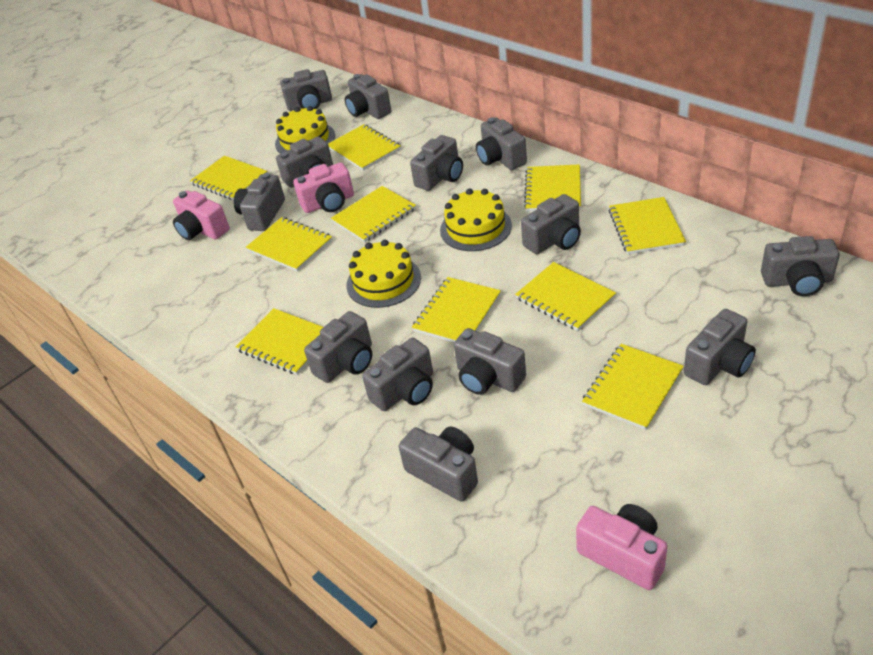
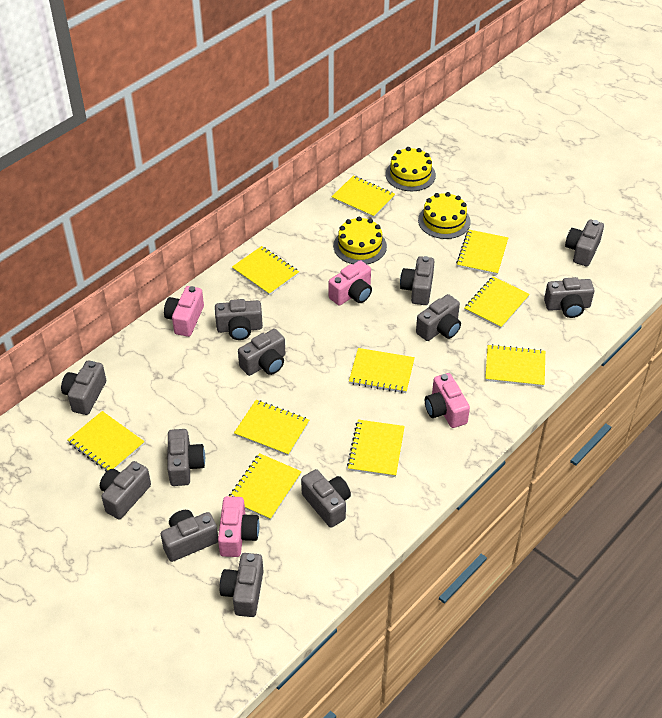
grey camera: [234,173,285,231] [276,136,333,188] [280,69,332,111] [304,311,372,383] [345,74,391,119] [362,338,433,411] [398,427,478,502] [410,135,463,191] [454,328,526,395] [476,117,527,170] [521,194,581,254] [684,309,756,385] [761,236,840,296] = 13 -> [61,361,106,415] [100,461,151,519] [161,510,218,562] [167,429,205,486] [215,299,263,340] [220,553,264,617] [238,329,285,376] [301,469,351,528] [400,256,435,305] [416,294,461,341] [544,277,594,318] [565,220,604,266] = 12
pink camera: [173,190,230,240] [293,162,354,213] [576,504,667,590] = 3 -> [164,286,204,337] [218,496,260,557] [329,260,372,306] [425,373,470,428] = 4

